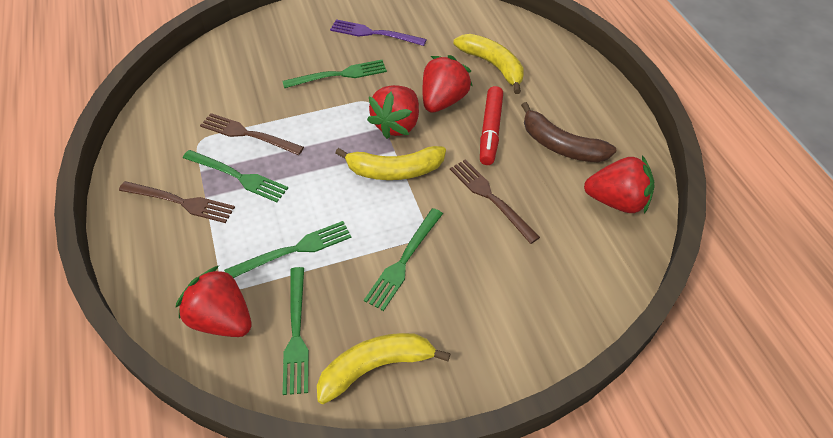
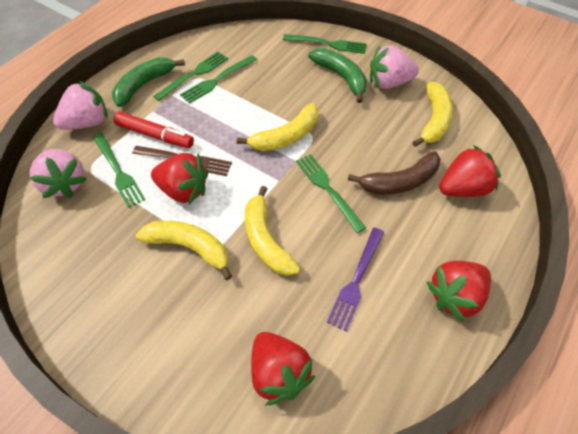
brown fork: [119,181,235,223] [200,113,304,155] [450,159,540,244] = 3 -> [132,146,232,176] = 1
green banana: none = 0 -> [112,57,185,107] [308,48,367,103] = 2
pink strawberry: none = 0 -> [30,149,87,198] [53,81,108,130] [370,45,419,89] = 3
yellow banana: [317,333,451,404] [336,146,446,180] [453,34,524,94] = 3 -> [136,221,232,280] [237,103,318,151] [245,186,300,276] [412,82,453,147] = 4

